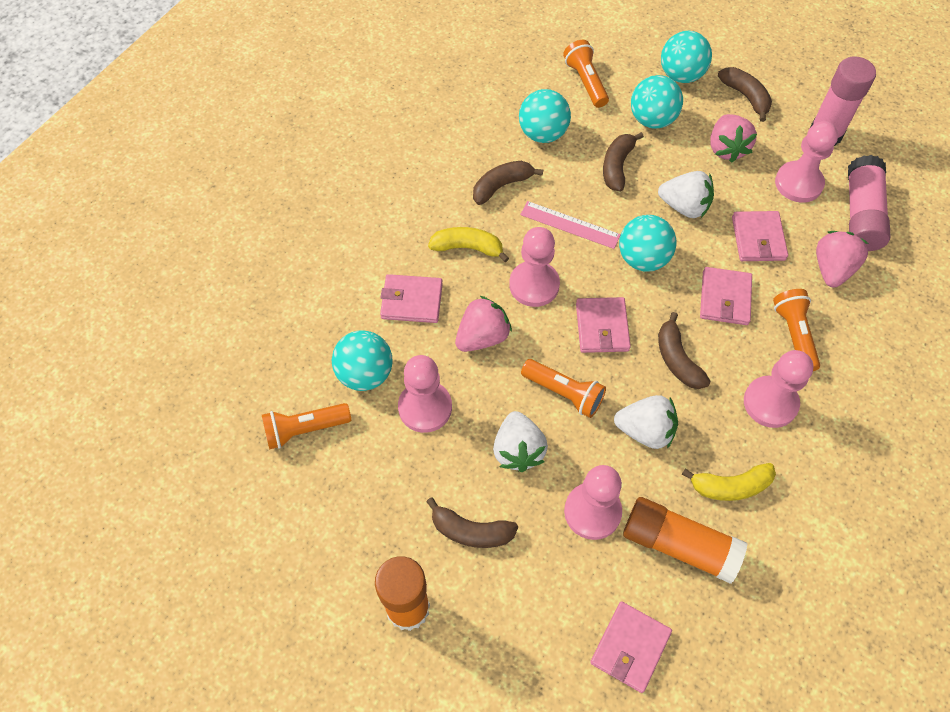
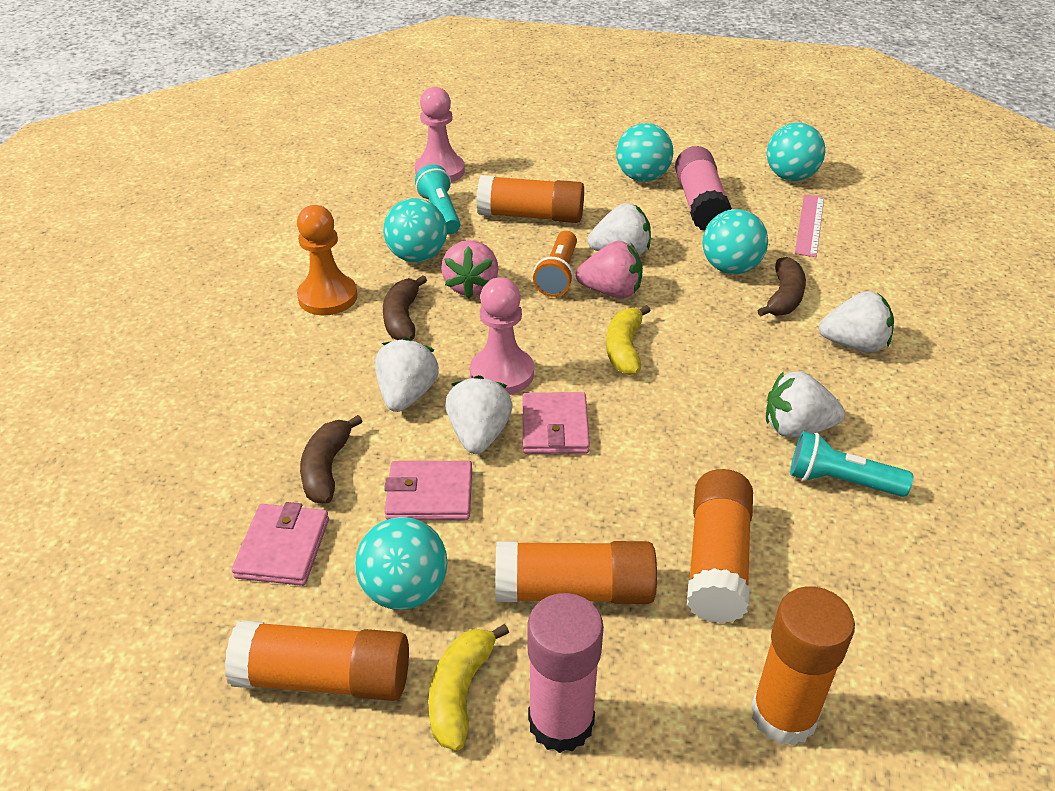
brown banana: [426,497,518,548] [473,161,543,205] [603,132,644,191] [658,312,711,389] [718,67,772,122] = 5 -> [300,415,363,503] [383,275,427,340] [757,257,806,316] = 3
orange flashlight: [262,403,351,450] [521,359,606,418] [563,40,609,108] [773,289,820,371] = 4 -> [533,231,577,297] = 1
orange glue stick: [375,556,430,631] [623,497,747,584] = 2 -> [225,620,409,701] [477,175,584,223] [495,541,657,604] [687,469,753,624] [751,586,855,746] = 5
orange pawn: none = 0 -> [297,205,358,315] = 1
pink pawn: [398,355,452,433] [509,227,560,307] [564,465,622,540] [744,350,813,428] [775,121,838,203] = 5 -> [415,87,465,182] [470,277,534,395] = 2
pink strawberry: [455,296,512,352] [710,114,757,163] [816,231,869,287] = 3 -> [441,240,499,299] [576,241,643,298] = 2
pink wallet: [380,274,443,323] [576,297,631,353] [590,601,672,693] [700,267,752,325] [732,211,788,261] = 5 -> [232,502,329,586] [384,461,472,520] [523,392,590,454] = 3
turquoise flashlight: none = 0 -> [415,165,460,234] [790,431,913,497] = 2
white strawberry: [493,411,548,472] [614,395,678,449] [658,171,714,218] = 3 -> [375,337,439,412] [445,375,513,454] [587,203,651,256] [766,371,845,437] [819,291,894,352] = 5

